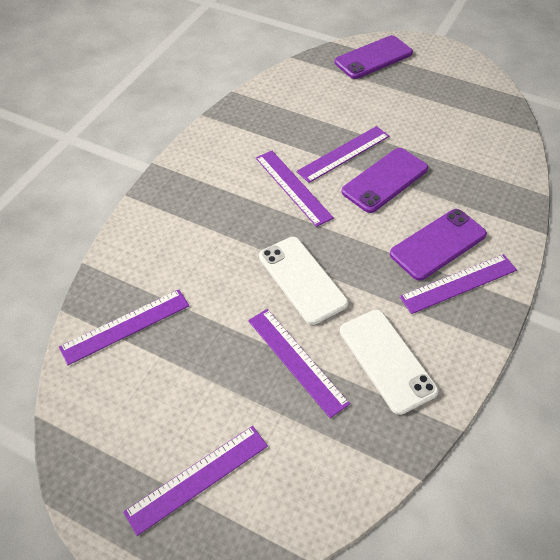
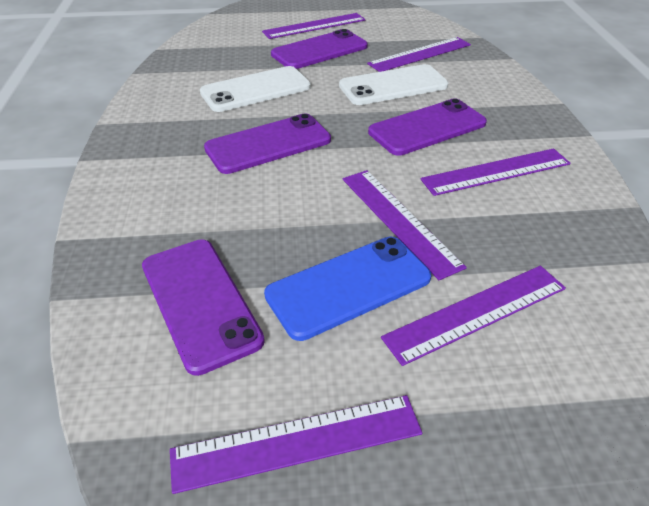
blue phone: none = 0 -> [264,237,431,341] = 1
purple phone: [335,35,413,79] [342,148,428,213] [390,209,487,281] = 3 -> [142,239,265,376] [204,113,331,174] [271,29,368,69] [368,98,487,156] = 4

